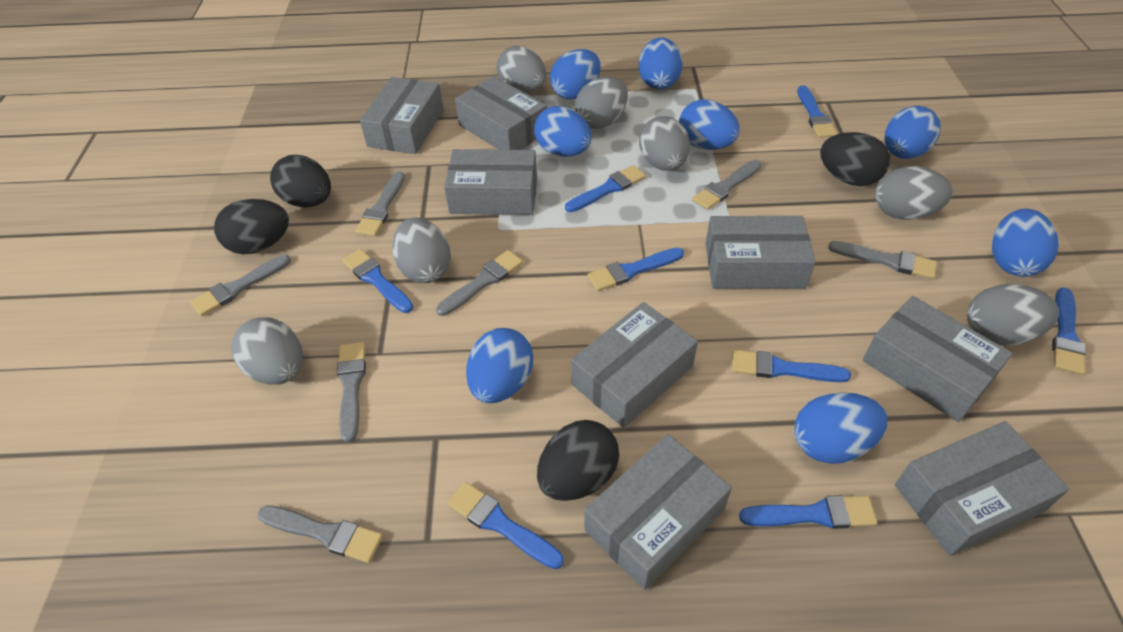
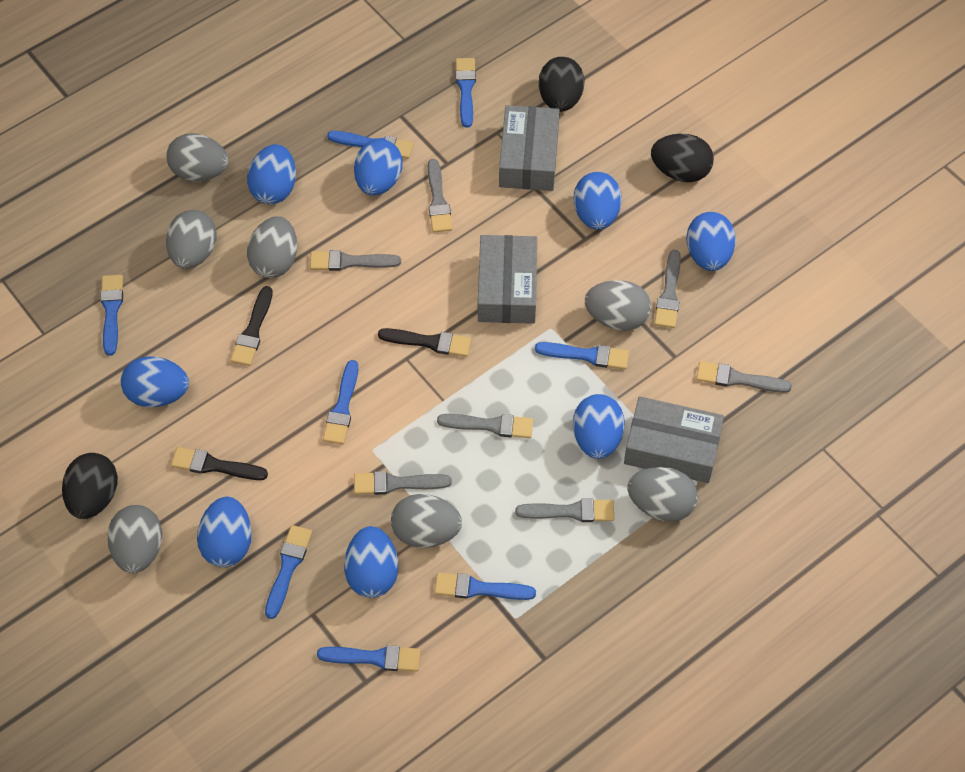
black brush: none = 0 -> [171,447,268,480] [230,286,273,366] [378,328,471,357] = 3
black egg: [214,199,289,254] [270,155,331,208] [537,420,619,501] [820,132,890,186] = 4 -> [62,453,118,519] [539,57,584,112] [651,134,714,182] = 3
grey box: [360,77,444,154] [444,149,537,215] [455,76,547,150] [571,302,698,428] [584,434,732,590] [706,216,816,289] [863,296,1012,422] [895,421,1069,556] = 8 -> [478,235,537,324] [499,105,560,191] [624,397,724,483] = 3

